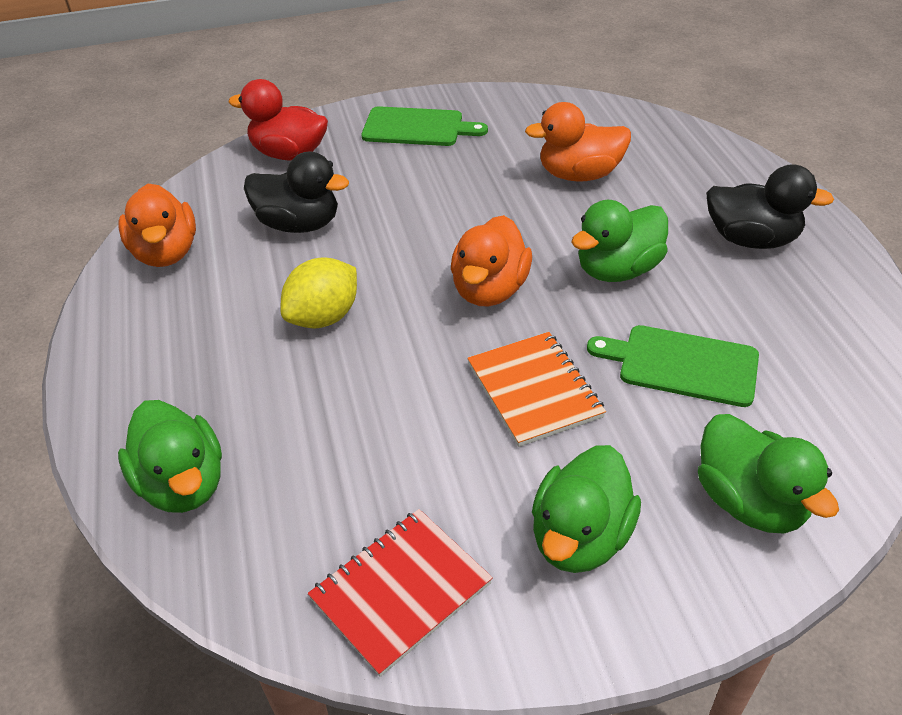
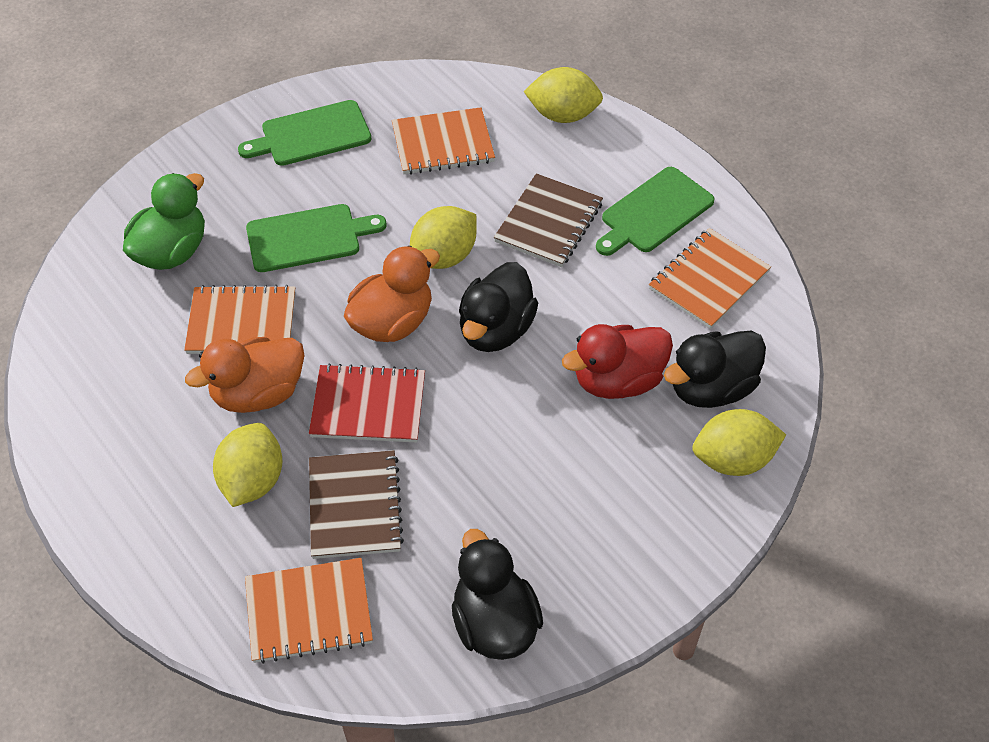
black duck: [244,152,349,233] [706,164,834,249] = 2 -> [452,529,543,660] [459,262,538,352] [664,331,766,408] = 3
brown notebook: none = 0 -> [309,450,404,559] [494,173,603,267] = 2
green cutting board: [362,106,488,146] [587,325,759,407] = 2 -> [238,100,372,166] [246,204,386,272] [596,167,715,256] = 3
green duck: [118,400,222,513] [532,445,641,573] [571,200,668,282] [698,414,839,533] = 4 -> [123,173,205,270] = 1
orange duck: [118,184,196,267] [451,215,532,307] [525,102,631,182] = 3 -> [185,337,304,413] [344,246,440,342] = 2
orange notebook: [467,332,606,447] = 1 -> [184,285,295,354] [245,558,373,664] [392,107,495,175] [649,228,771,329] = 4
yellow lemon: [280,257,357,329] = 1 -> [213,423,282,507] [410,206,477,269] [523,67,603,123] [693,409,786,476] = 4

